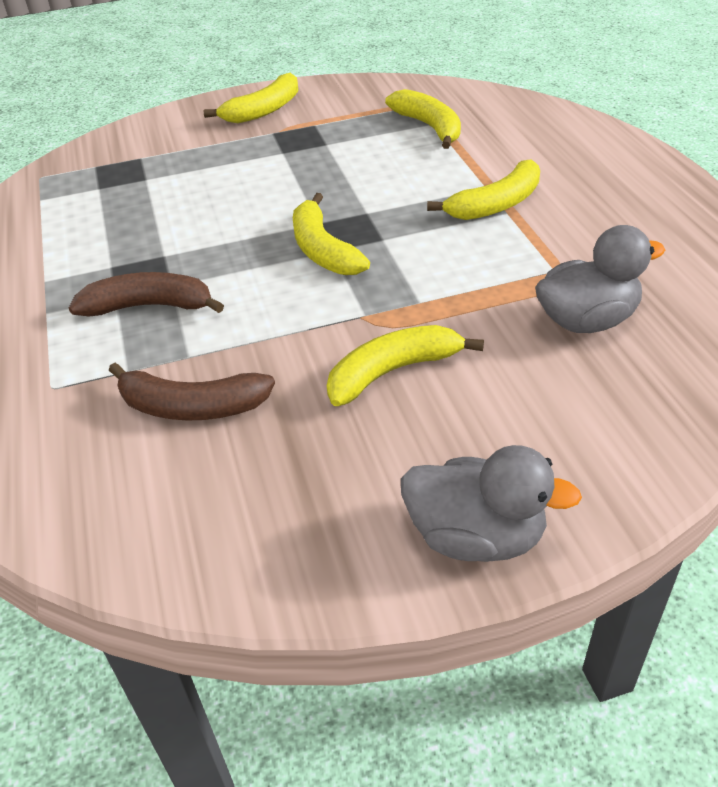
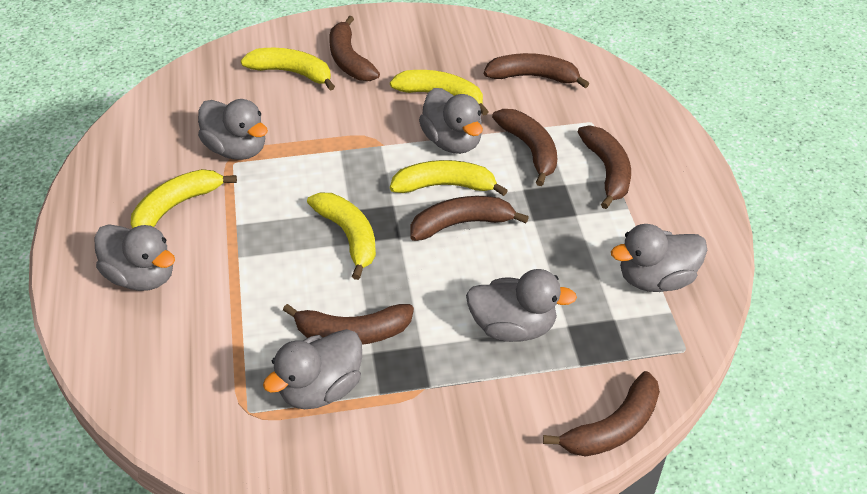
brown banana: [69,272,224,316] [109,363,275,421] = 2 -> [283,304,414,345] [329,16,380,81] [410,196,529,241] [484,53,589,88] [492,109,557,186] [543,371,660,456] [578,125,631,209] = 7
grey duck: [401,445,582,562] [535,225,665,333] = 2 -> [94,224,175,291] [198,99,268,160] [263,329,362,409] [419,88,483,154] [466,269,577,342] [611,224,707,292] = 6

